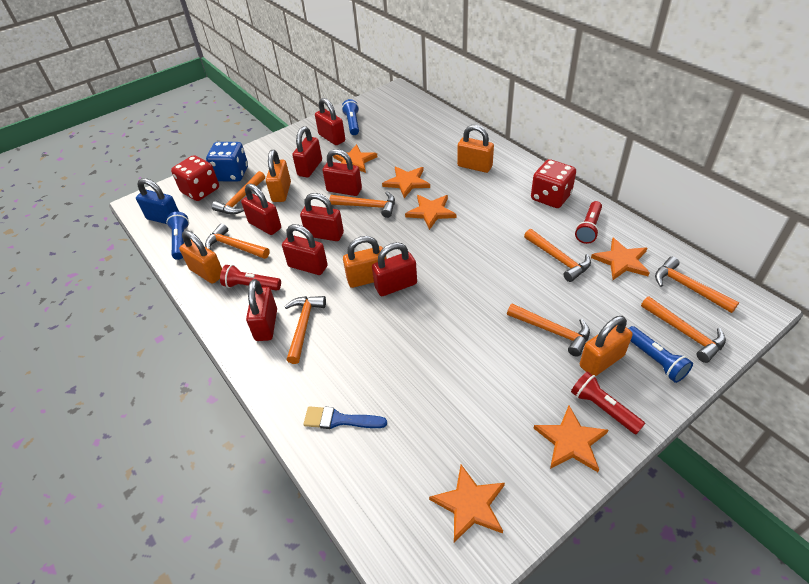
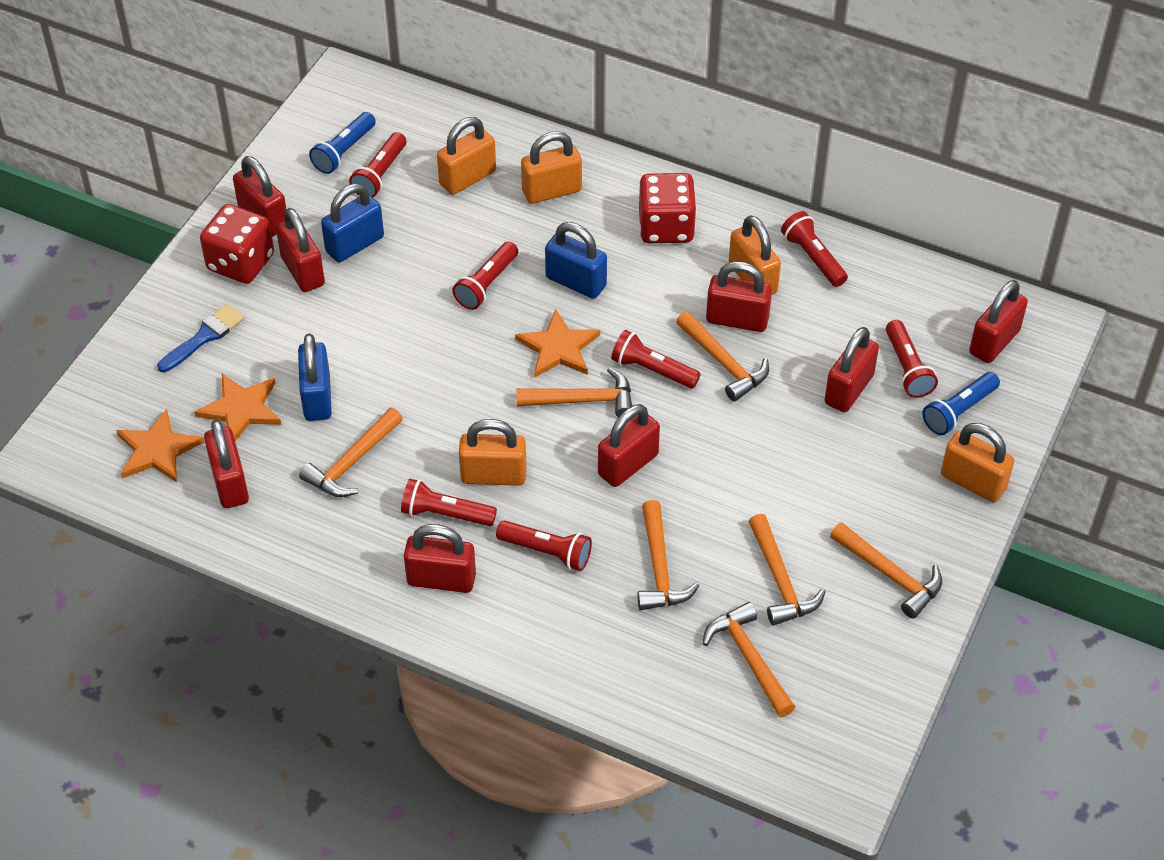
blue dice: [206,142,248,182] = 1 -> none = 0
blue flashlight: [166,212,189,260] [342,99,359,135] [628,326,693,383] = 3 -> [309,112,376,174] [922,372,1000,435] = 2
blue padlock: [136,178,179,224] = 1 -> [298,334,332,421] [321,184,384,262] [545,222,607,299] = 3
orange hammer: [205,223,270,259] [212,171,265,215] [285,296,326,364] [329,192,395,218] [507,304,590,357] [524,229,591,282] [641,296,726,363] [655,257,739,313] = 8 -> [299,407,403,497] [516,367,632,417] [638,500,700,610] [676,311,769,401] [703,602,795,717] [749,514,826,626] [830,522,942,618] = 7
orange star: [333,144,378,173] [382,166,430,198] [405,195,456,230] [429,465,505,542] [533,405,608,472] [591,238,650,280] = 6 -> [116,409,204,483] [194,374,281,441] [515,309,600,378] = 3
red flashlight: [220,265,281,291] [571,371,645,434] [575,201,602,244] = 3 -> [349,132,406,197] [401,479,497,526] [452,242,518,310] [496,520,592,571] [611,330,701,388] [781,211,848,287] [886,320,938,398] = 7

